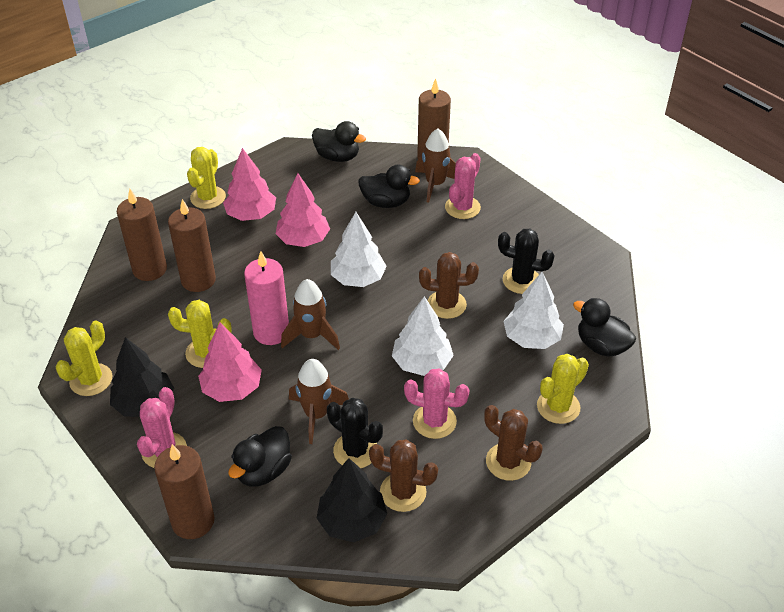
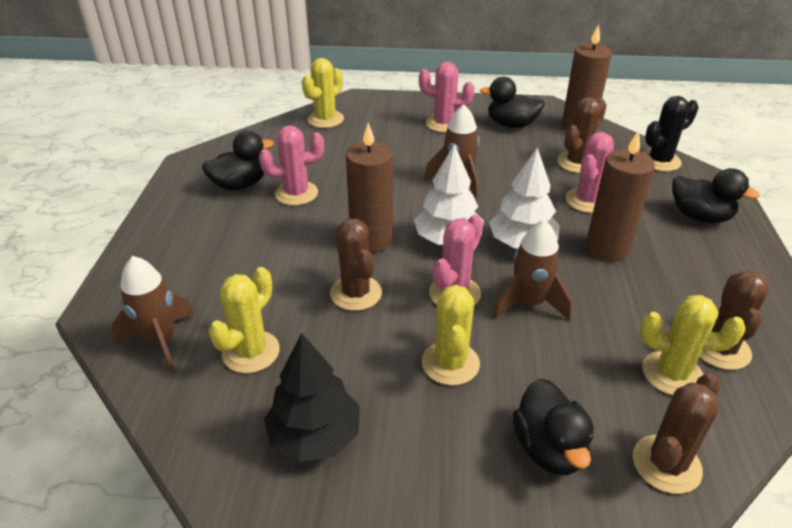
black cactus: [327,398,383,468] [498,229,555,294] = 2 -> [642,96,699,172] = 1
black tree: [110,337,174,417] [317,458,387,543] = 2 -> [264,333,360,462] = 1
brown cactus: [369,439,438,512] [419,252,479,319] [484,405,542,481] = 3 -> [330,219,382,311] [557,97,607,173] [633,373,720,494] [700,271,769,370] = 4
brown candle: [117,189,167,281] [154,444,215,539] [168,199,216,292] [417,78,451,160] = 4 -> [346,123,393,252] [562,25,612,131] [586,130,655,262] = 3
pink cactus: [137,387,187,468] [404,368,469,439] [445,153,481,219] = 3 -> [259,125,324,206] [419,62,474,133] [429,215,483,306] [566,132,614,213] = 4
pink candle: [244,251,289,345] = 1 -> none = 0
pink tree: [198,322,262,402] [223,148,276,221] [276,173,330,247] = 3 -> none = 0
white tree: [331,212,387,287] [392,296,454,376] [503,272,564,349] = 3 -> [414,144,484,245] [489,148,560,248] = 2

